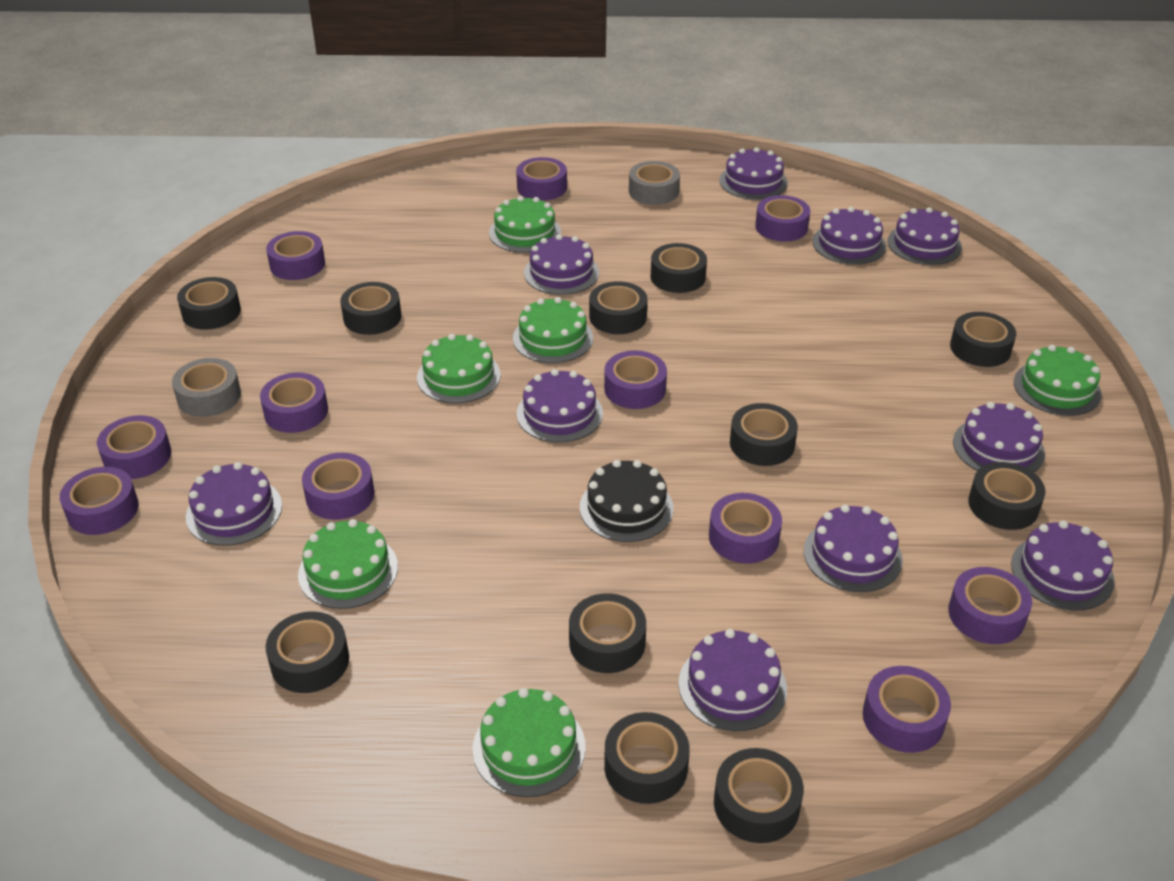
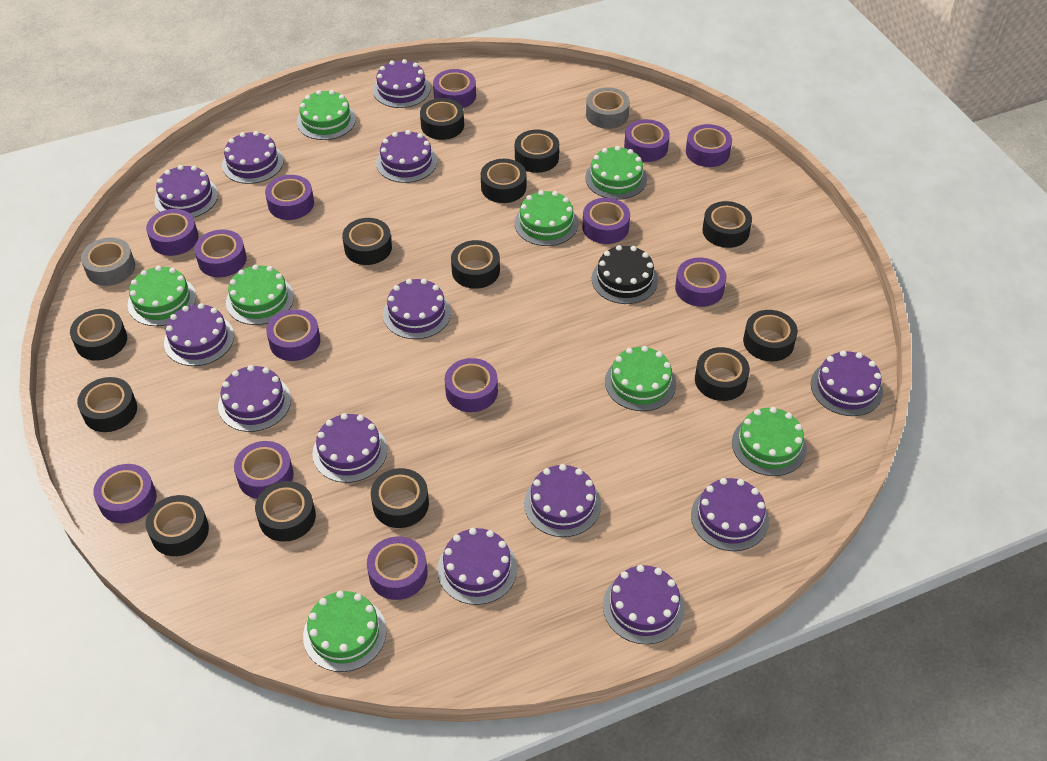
black tape: [177,277,241,330] [266,611,349,693] [341,282,401,335] [569,593,646,673] [589,281,648,334] [604,712,690,804] [651,243,707,293] [714,748,804,843] [730,403,798,466] [950,312,1016,367] [968,462,1046,530] = 11 -> [70,309,127,361] [77,377,137,432] [146,495,209,556] [255,481,316,542] [342,218,392,265] [371,468,429,528] [420,98,464,140] [451,240,500,289] [481,159,526,203] [515,129,559,173] [695,347,750,401] [702,201,752,248] [743,310,798,362] = 13
green cake: [298,519,398,609] [417,334,501,403] [473,688,586,797] [489,196,561,253] [513,297,593,363] [1014,345,1102,416] = 6 -> [128,266,196,326] [226,265,294,325] [297,90,356,140] [303,591,387,672] [515,190,578,246] [585,146,647,200] [605,346,676,411] [732,407,807,476] = 8
purple cake: [186,462,282,546] [517,369,603,442] [524,234,599,295] [679,629,787,731] [719,147,788,200] [804,505,903,592] [812,207,886,265] [888,207,962,265] [953,402,1045,473] [1011,521,1115,610] = 10 -> [155,165,218,218] [164,303,234,366] [218,365,291,432] [222,131,284,184] [312,413,387,483] [373,59,431,108] [376,130,437,183] [383,279,451,339] [437,528,517,605] [524,464,601,537] [603,565,685,644] [691,478,769,551] [811,351,883,416] = 13
purple tape: [60,467,139,535] [97,415,171,479] [260,372,328,433] [266,231,325,280] [302,453,375,520] [516,157,567,201] [604,351,667,409] [709,493,782,563] [755,195,810,242] [863,666,951,753] [948,567,1032,644] = 11 -> [93,464,157,523] [146,209,198,256] [194,229,247,277] [234,441,294,499] [265,175,314,220] [266,309,320,361] [367,536,428,600] [433,69,476,108] [445,358,498,412] [582,198,630,244] [624,119,670,162] [675,257,727,307] [686,124,732,167] = 13

